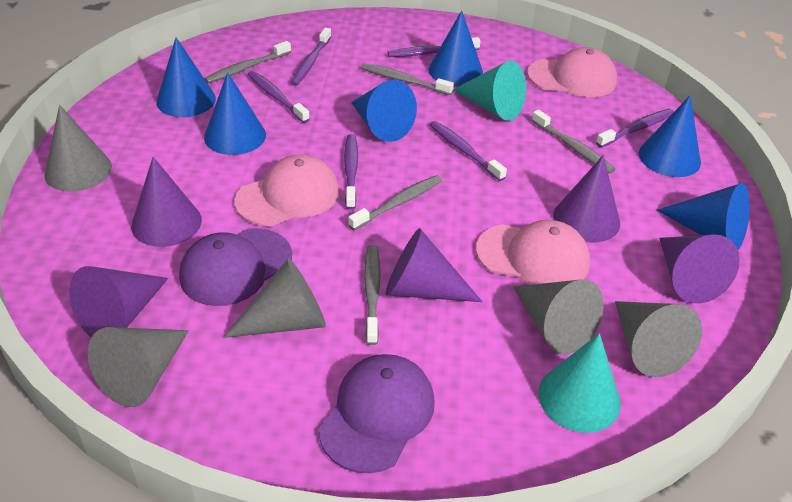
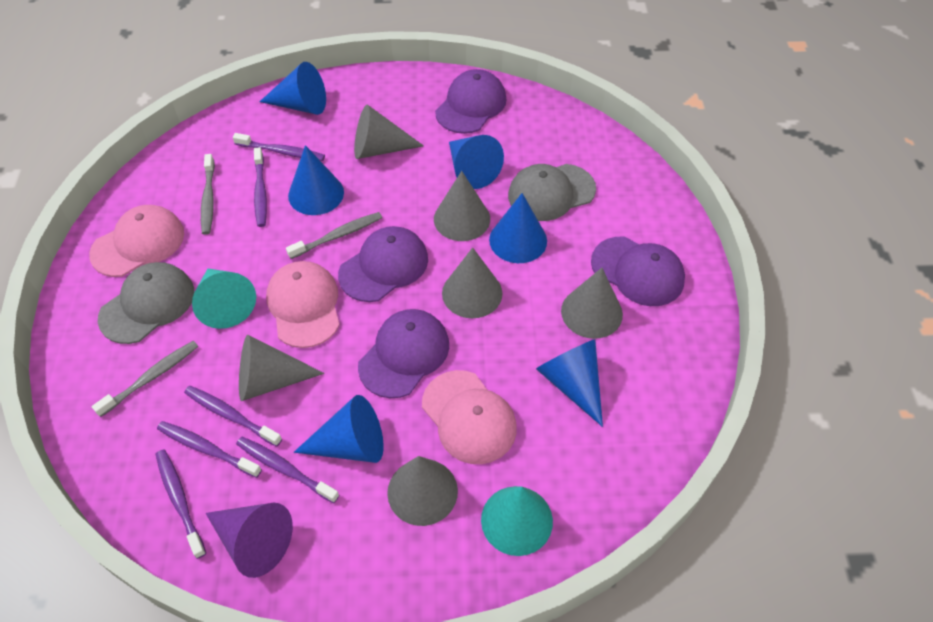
grey cap: none = 0 -> [98,262,194,344] [508,164,596,221] = 2
grey cone: [44,105,112,192] [88,327,189,407] [223,258,326,338] [513,279,604,354] [615,301,702,377] = 5 -> [239,335,324,401] [354,105,424,159] [387,456,458,526] [434,171,490,241] [442,247,502,318] [561,268,623,339] = 6
grey toothbrush: [204,41,291,83] [348,175,442,230] [361,64,454,95] [364,245,381,345] [532,110,616,174] = 5 -> [92,341,198,417] [201,154,215,235] [286,212,382,259] = 3
purple cap: [179,228,292,306] [319,354,435,473] = 2 -> [338,226,428,302] [358,309,449,398] [435,69,507,134] [591,237,685,306] = 4
purple cone: [69,266,168,338] [131,157,202,247] [386,228,483,302] [553,155,620,242] [659,234,740,304] = 5 -> [206,503,293,578] = 1

